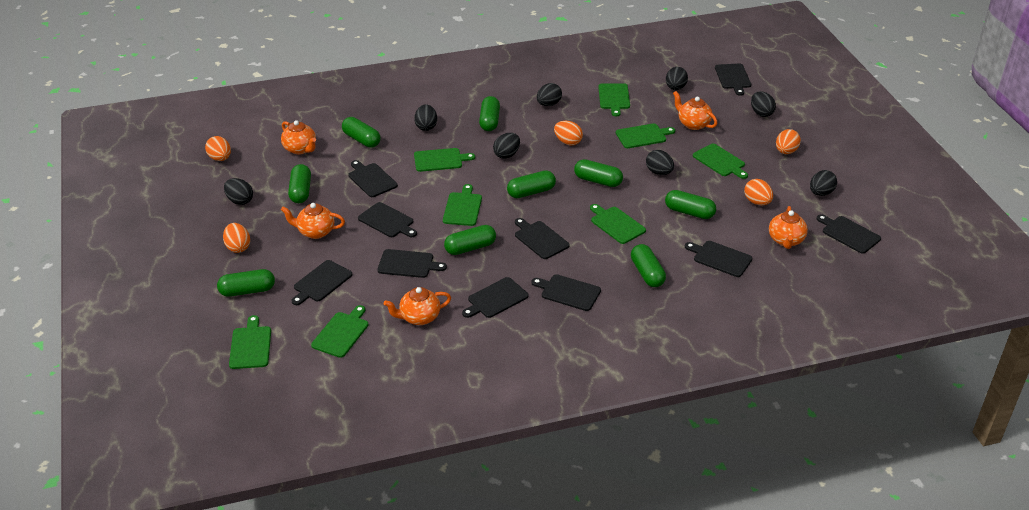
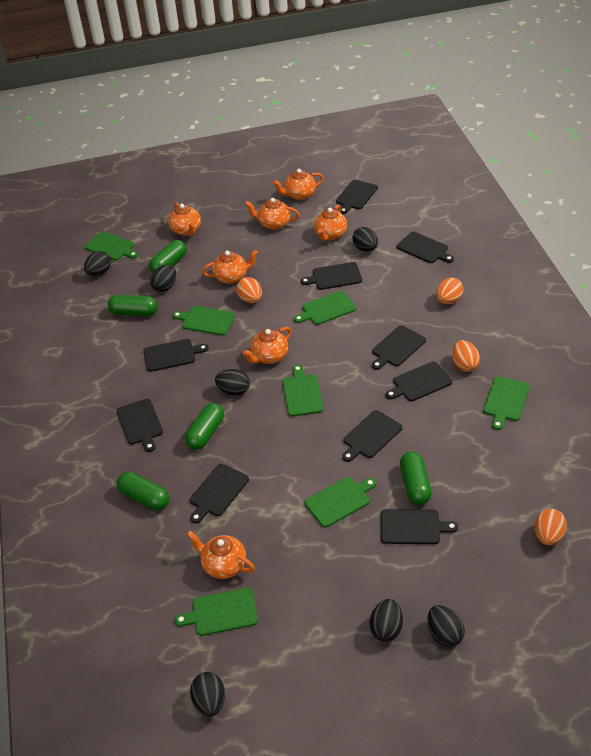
black egg: [224,178,253,205] [414,104,437,131] [493,133,520,159] [537,83,562,106] [646,150,674,175] [666,67,688,90] [751,91,776,117] [810,170,837,196] = 8 -> [84,251,111,276] [150,265,176,292] [190,672,225,716] [215,369,250,396] [352,227,378,252] [370,599,403,642] [428,605,465,647] = 7
green capsule: [217,269,275,297] [288,164,311,203] [342,117,381,148] [444,225,496,255] [479,96,500,131] [507,170,556,198] [574,159,623,187] [631,244,666,287] [665,190,716,219] = 9 -> [108,295,158,316] [117,472,170,510] [149,240,187,273] [185,403,224,450] [400,452,432,505] = 5
green cutting board: [229,315,271,369] [311,305,368,358] [414,148,475,172] [443,184,482,226] [590,204,646,244] [598,83,630,117] [616,123,675,148] [693,144,748,179] = 8 -> [85,231,138,261] [172,306,235,335] [175,588,258,636] [283,365,324,417] [294,291,356,325] [305,477,376,527] [483,376,530,430] = 7
orange egg: [205,136,231,161] [223,223,250,253] [554,121,583,145] [744,179,773,205] [776,129,801,154] = 5 -> [236,277,262,303] [436,278,463,304] [452,340,480,372] [535,509,567,545] = 4
orange teapot: [281,120,316,154] [281,203,345,239] [384,287,451,325] [673,91,717,130] [769,206,808,249] = 5 -> [168,202,201,236] [186,531,255,579] [202,250,258,284] [243,327,291,364] [245,198,300,230] [273,169,323,200] [314,205,347,241] = 7

